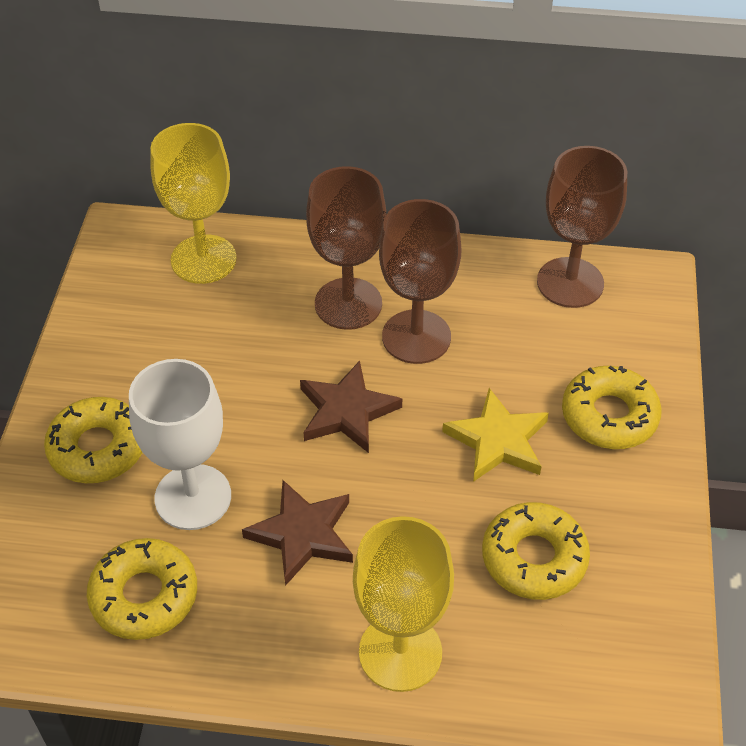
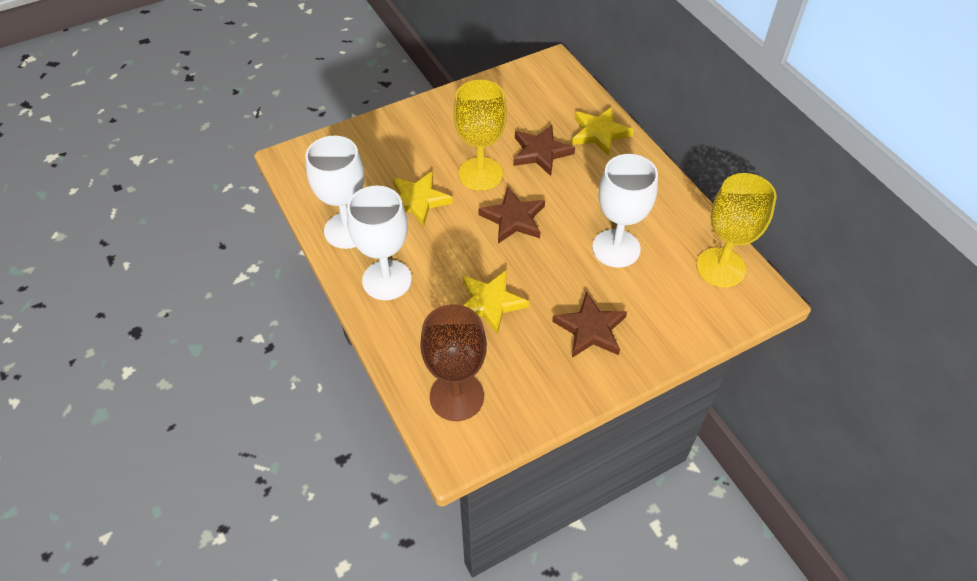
brown goblet: [306,166,387,330] [379,199,462,364] [537,146,627,308] = 3 -> [420,304,487,421] = 1
brown star: [242,480,353,586] [300,361,402,453] = 2 -> [478,187,545,243] [513,125,575,176] [552,292,627,358] = 3
white goblet: [129,359,231,530] = 1 -> [305,136,364,249] [347,186,412,300] [592,154,658,268] = 3
yellow donut: [44,397,143,483] [87,538,197,640] [482,502,590,600] [562,365,662,449] = 4 -> none = 0
yellow star: [442,388,549,482] = 1 -> [393,171,453,227] [463,270,529,335] [572,107,634,156] = 3

